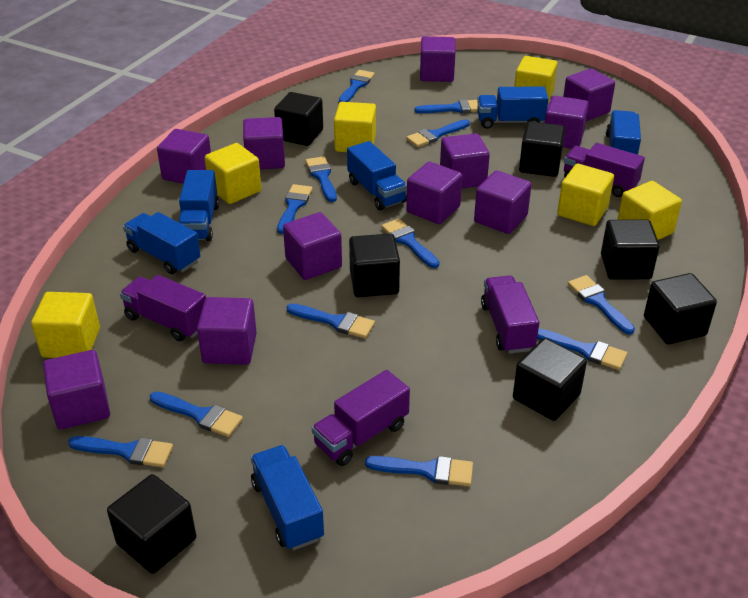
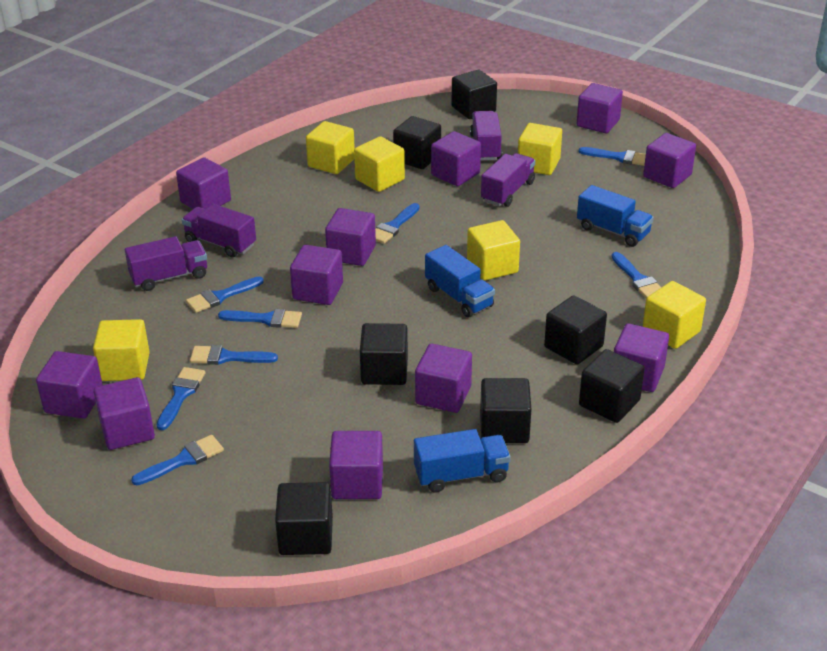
blue brush: [68,436,173,467] [150,392,243,437] [277,184,313,234] [287,304,375,338] [305,156,337,202] [339,70,375,103] [365,456,473,486] [381,218,439,268] [406,119,470,147] [414,99,478,113] [537,328,627,370] [568,275,635,335] = 12 -> [131,435,224,485] [157,367,206,430] [186,276,264,313] [190,345,278,365] [218,309,302,328] [375,203,420,244] [579,147,646,166] [611,252,661,298] = 8
blue truck: [123,212,201,274] [178,170,219,241] [251,445,324,550] [347,141,407,210] [477,86,548,129] [606,110,641,155] = 6 -> [414,429,510,492] [425,245,495,317] [577,185,654,247] = 3

